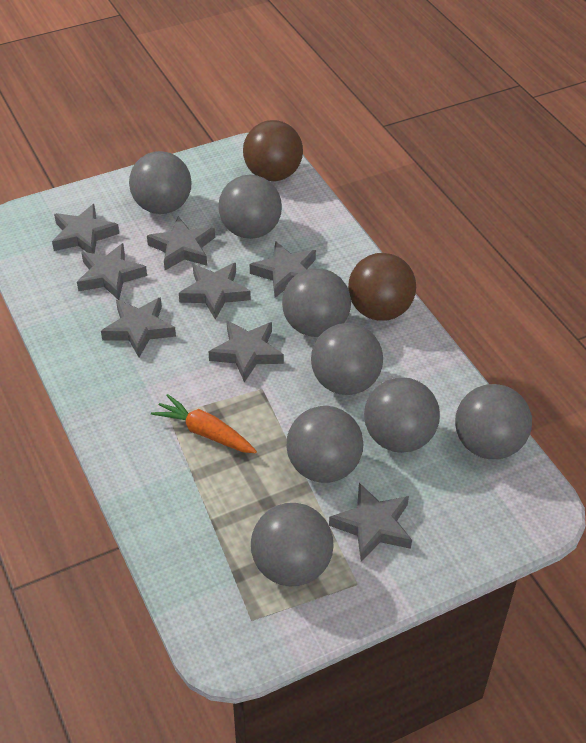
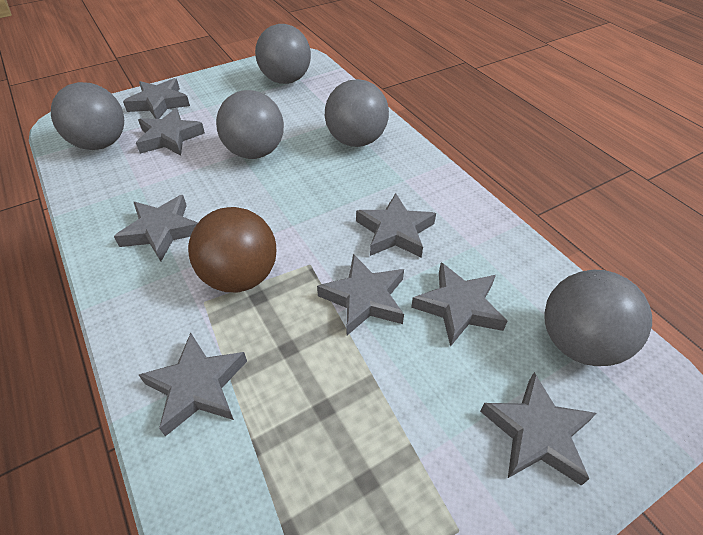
brown ball: [243,120,303,181] [348,253,416,321] = 2 -> [188,207,276,292] = 1
grey ball: [129,151,192,214] [218,175,282,239] [251,503,334,586] [282,268,351,337] [287,406,363,483] [311,323,383,395] [364,377,440,453] [455,384,532,459] = 8 -> [51,82,124,150] [216,90,284,159] [255,24,311,84] [325,79,389,147] [544,270,652,366] = 5
orange carrot: [151,394,257,453] = 1 -> none = 0

